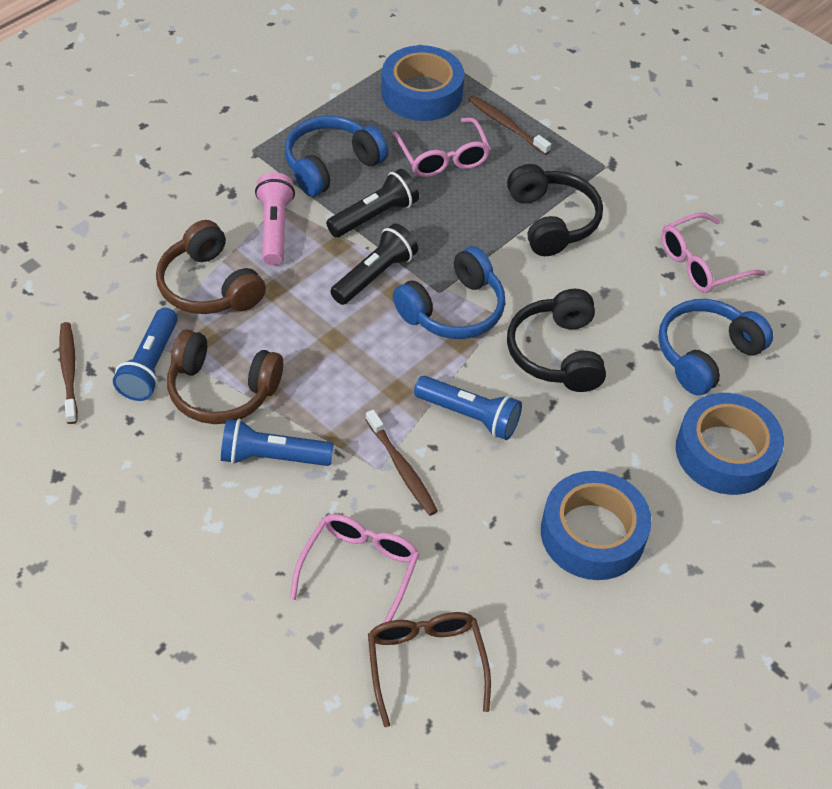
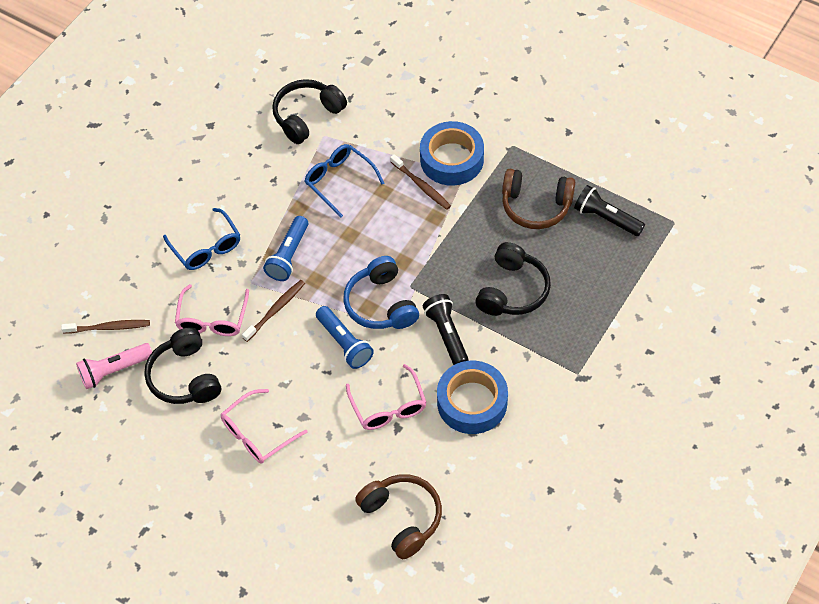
black headphones: [507,164,603,256] [507,289,606,392] = 2 -> [144,327,221,404] [272,79,347,144] [476,242,551,316] = 3
blue flashlight: [113,308,178,401] [221,419,334,466] [414,376,522,440] = 3 -> [263,216,308,281] [316,306,374,369] = 2
blue glasses: none = 0 -> [163,208,240,270] [305,144,384,218] = 2
blue headphones: [285,116,388,197] [393,246,505,339] [658,299,773,395] = 3 -> [343,256,419,329] = 1
blue tape: [381,45,464,121] [541,471,651,580] [676,393,784,495] = 3 -> [420,121,484,186] [437,361,508,434] = 2
brown glasses: [368,612,491,727] = 1 -> none = 0

